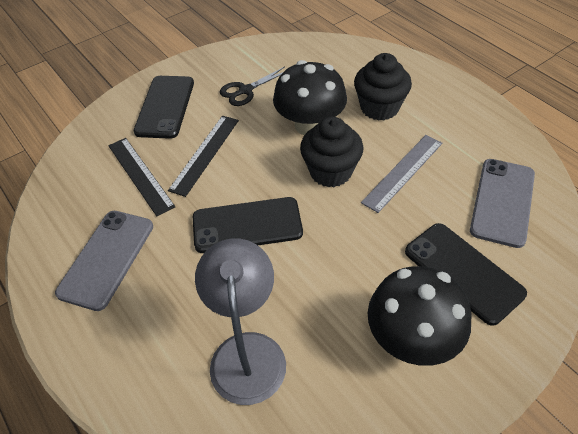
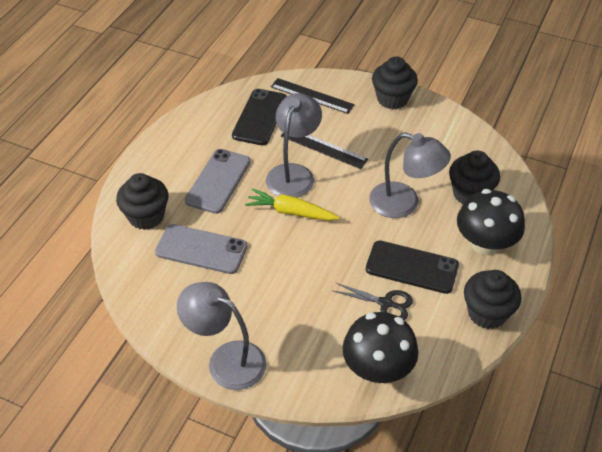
black cupcake: [300,117,364,187] [354,53,412,121] = 2 -> [116,173,169,230] [372,56,418,109] [449,151,500,204] [464,270,521,329] = 4
black phone: [134,76,194,139] [193,197,303,253] [405,223,527,326] = 3 -> [232,89,287,145] [366,240,459,294] = 2
grey lamp: [195,238,286,405] = 1 -> [177,282,267,390] [266,93,322,197] [369,133,451,218] = 3
grey ruler: [361,135,442,213] = 1 -> none = 0
yellow carrot: none = 0 -> [245,188,340,221] = 1

